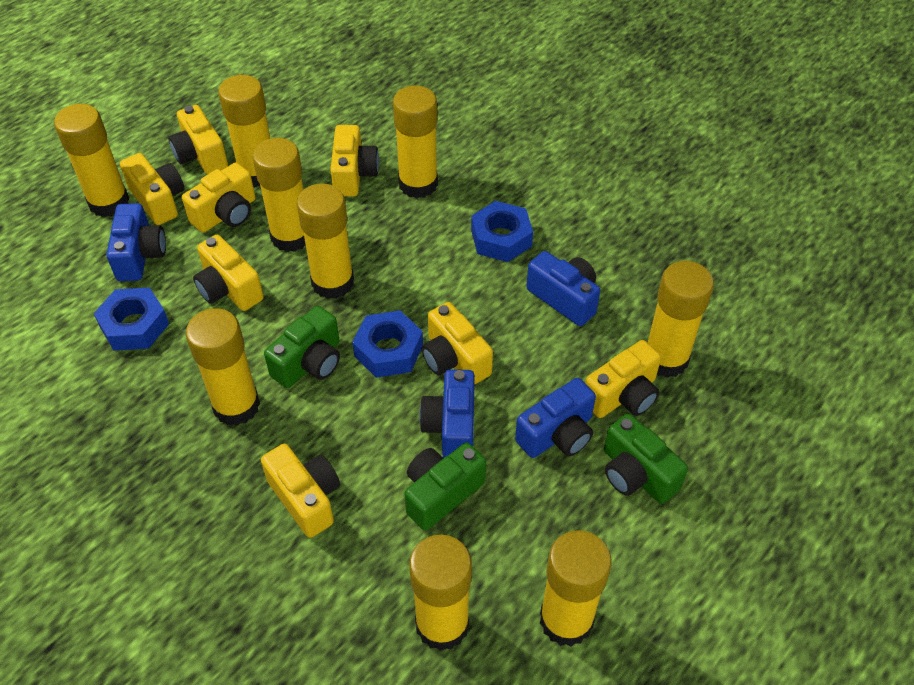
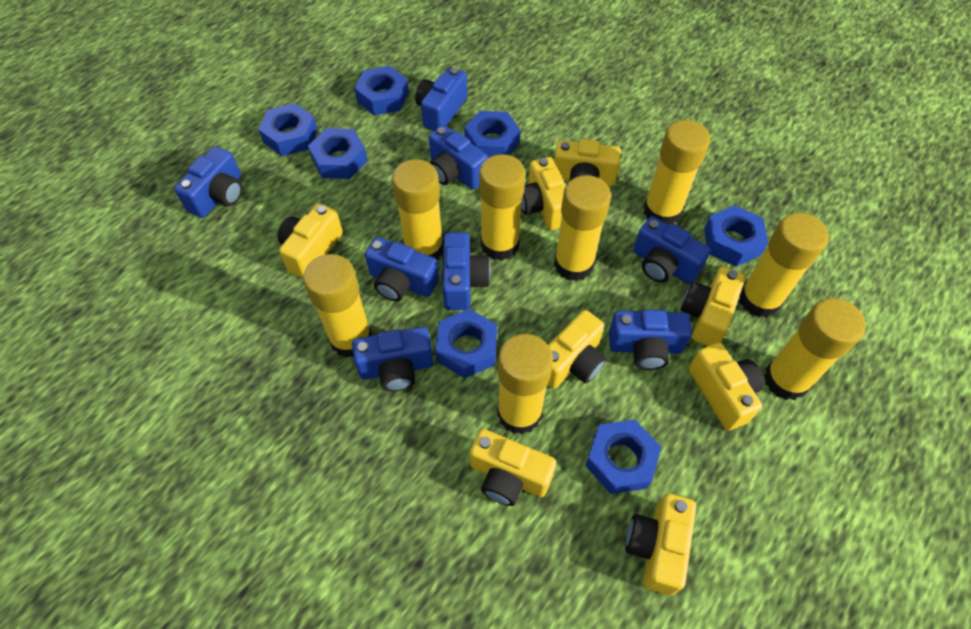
blue camera: [106,203,166,281] [419,369,475,458] [515,378,596,458] [526,251,600,326] = 4 -> [174,146,242,218] [352,327,434,392] [365,237,439,301] [415,67,467,131] [429,125,488,189] [442,232,491,310] [609,310,692,370] [633,216,711,284] = 8
blue nut: [94,287,169,351] [352,310,423,378] [471,201,533,262] = 3 -> [258,103,318,156] [308,128,368,179] [354,66,409,115] [435,309,497,379] [464,111,521,158] [585,420,661,494] [704,205,768,267] = 7
green camera: [264,306,340,388] [404,443,486,531] [604,414,688,504] = 3 -> none = 0
yellow glue stick: [54,104,129,217] [186,308,260,426] [218,75,270,187] [252,138,306,252] [296,184,354,299] [393,86,438,199] [409,535,472,651] [540,530,612,647] [647,261,714,378] = 9 -> [303,254,372,358] [392,159,443,260] [479,154,525,261] [497,334,553,434] [554,175,611,281] [643,120,710,225] [739,213,829,318] [764,298,866,400] = 8

